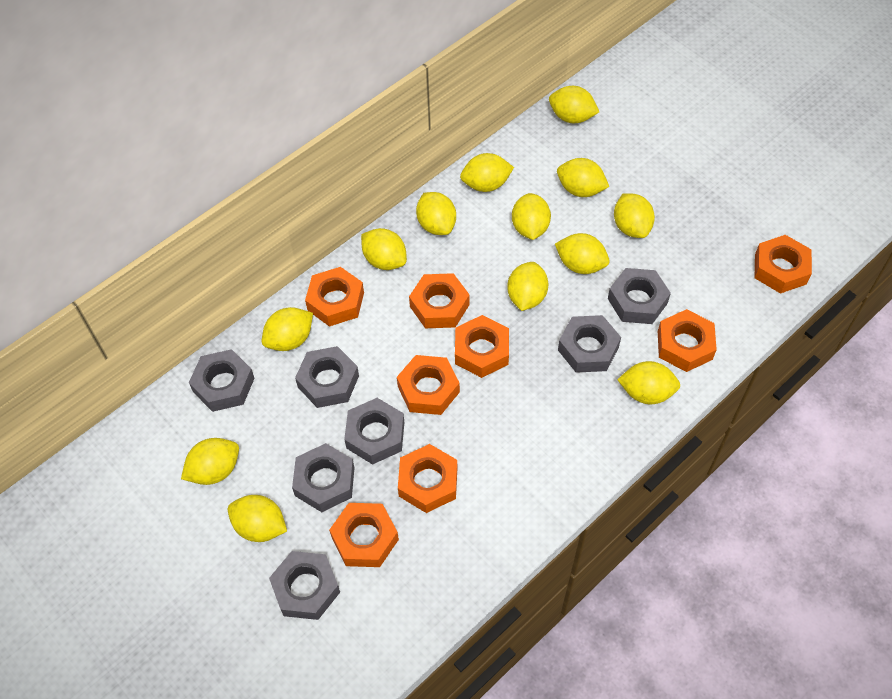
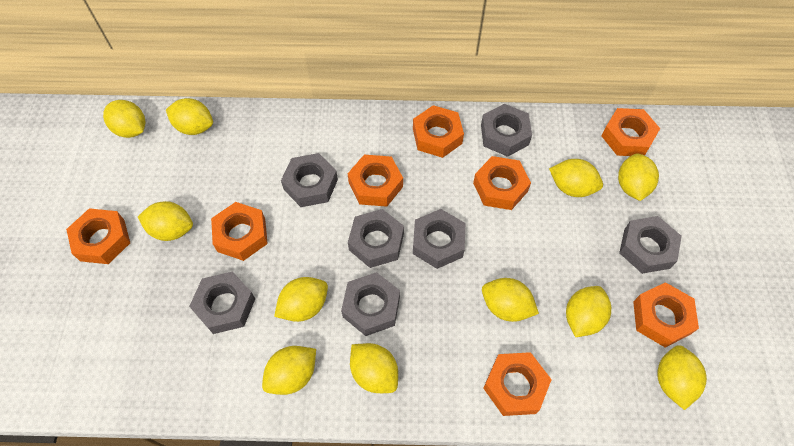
yellow lemon: [181,438,239,485] [228,495,287,542] [262,307,313,351] [361,228,407,270] [416,192,456,235] [460,153,514,192] [507,262,548,311] [512,193,551,240] [549,86,599,123] [555,233,610,274] [557,158,609,197] [614,193,655,238] [617,361,680,404] = 13 -> [103,100,145,138] [138,201,193,241] [166,98,213,135] [262,346,316,395] [274,277,328,322] [350,343,398,393] [482,278,539,322] [549,159,603,197] [566,286,611,337] [618,153,659,201] [657,345,707,410] = 11

